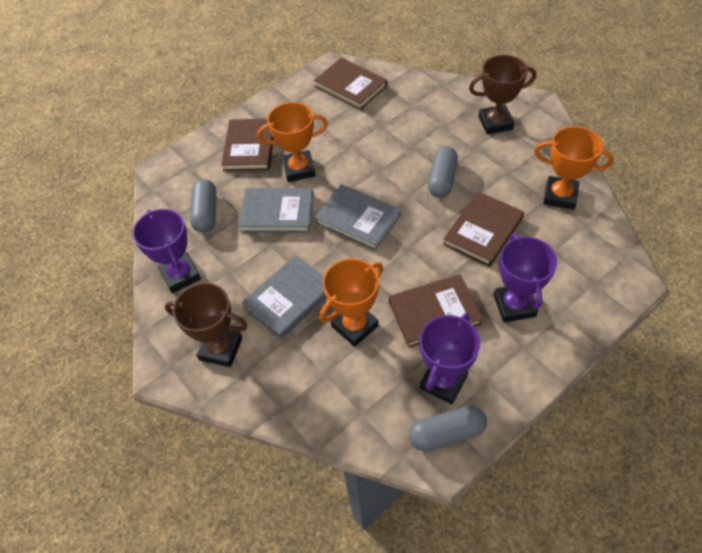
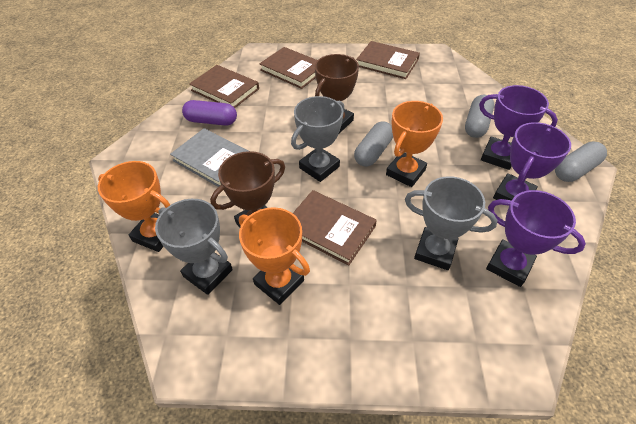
grey book: [238,188,314,233] [241,255,326,339] [314,184,401,251] = 3 -> [170,128,248,187] = 1
grey trophy: none = 0 -> [155,199,233,295] [291,96,344,182] [405,176,498,270] = 3
purple capsule: none = 0 -> [182,100,237,126] = 1

